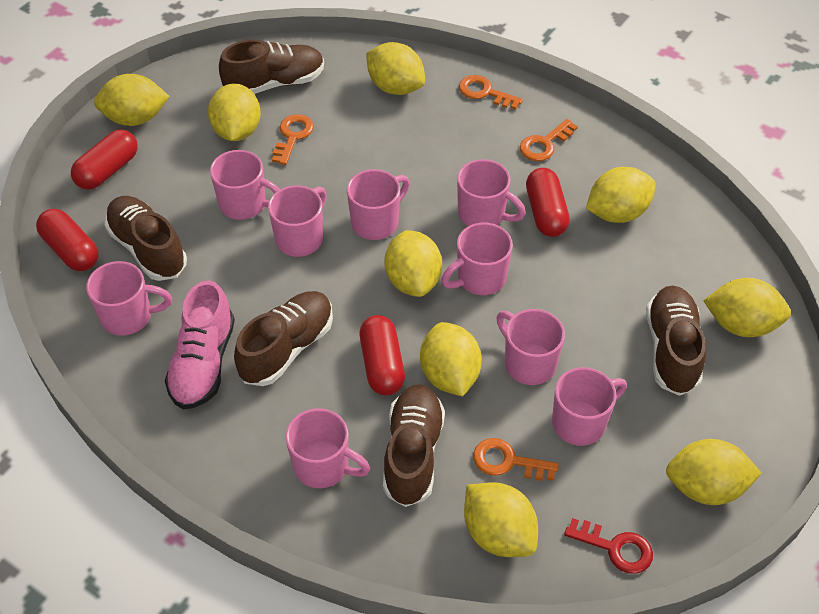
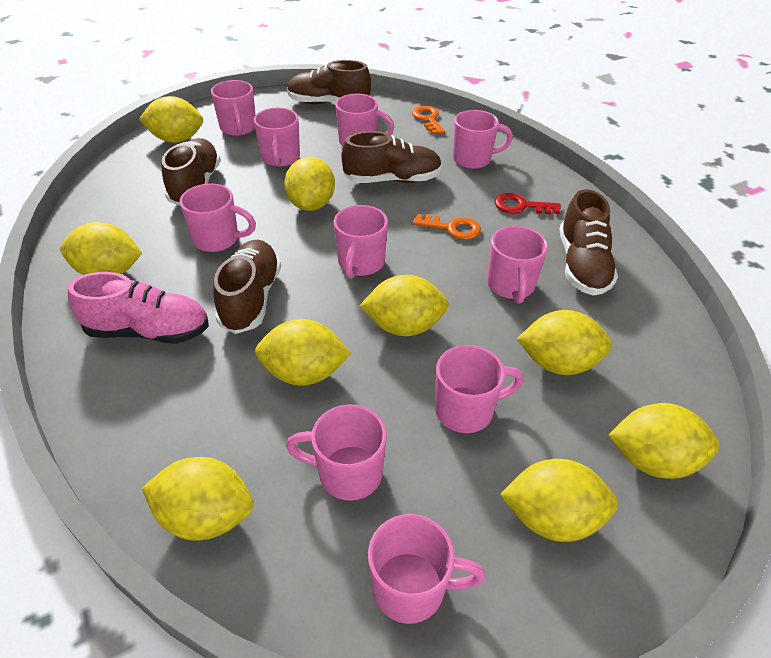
orange key: [272,114,314,165] [459,75,523,110] [473,438,559,481] [520,119,578,161] = 4 -> [412,106,445,135] [413,214,481,240] = 2
pink mug: [86,261,172,336] [210,150,280,220] [268,185,327,257] [286,408,370,488] [347,169,410,240] [441,223,513,295] [457,159,526,226] [496,309,565,385] [552,367,627,446] = 9 -> [179,183,256,252] [211,80,255,136] [254,108,300,167] [286,404,387,501] [334,205,388,279] [335,94,394,146] [368,514,485,624] [435,345,524,433] [453,110,513,169] [487,226,548,304] = 10
red capsule: [36,209,99,271] [71,129,138,190] [360,315,405,395] [526,168,570,237] = 4 -> none = 0

